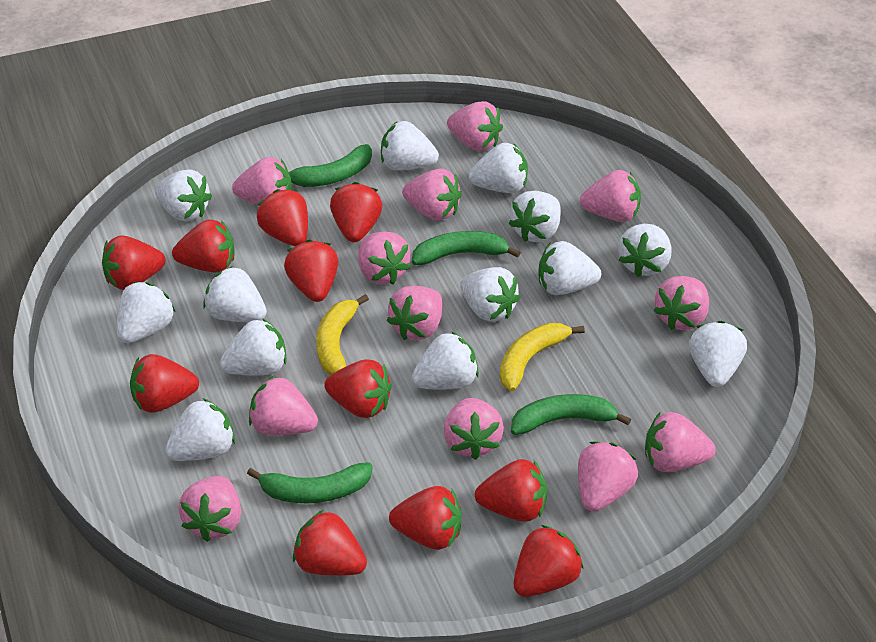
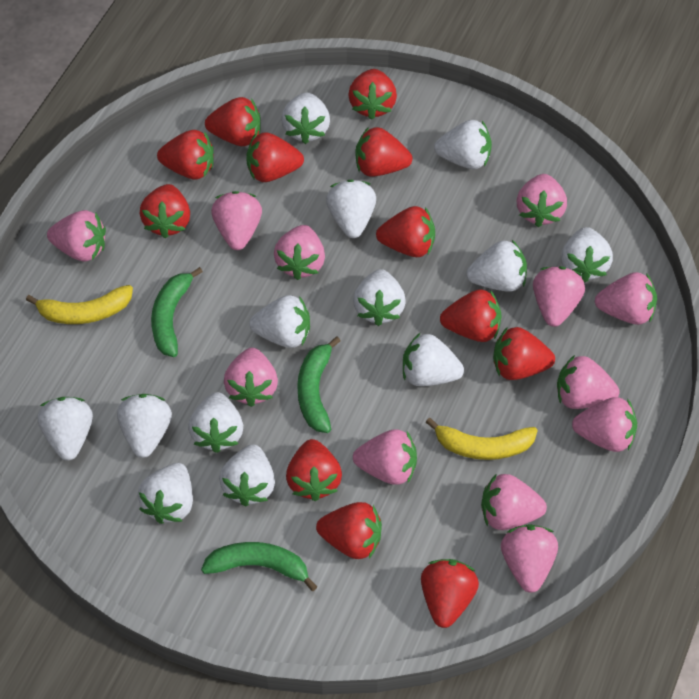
green banana: [247,462,373,503] [289,144,372,187] [412,231,521,265] [511,394,631,435] = 4 -> [151,267,203,357] [201,542,318,591] [297,337,340,433] = 3
red strawberry: [102,235,166,290] [130,354,199,412] [172,219,235,273] [257,189,308,246] [284,240,338,302] [293,510,367,576] [324,359,392,418] [330,182,382,242] [389,486,462,550] [475,459,547,522] [514,525,583,597] = 11 -> [140,184,190,238] [157,130,214,180] [205,97,261,146] [246,132,304,182] [286,439,342,501] [316,502,382,559] [348,69,397,120] [355,127,413,177] [376,206,435,257] [421,559,479,628] [440,289,502,342] [493,327,555,380] = 12

